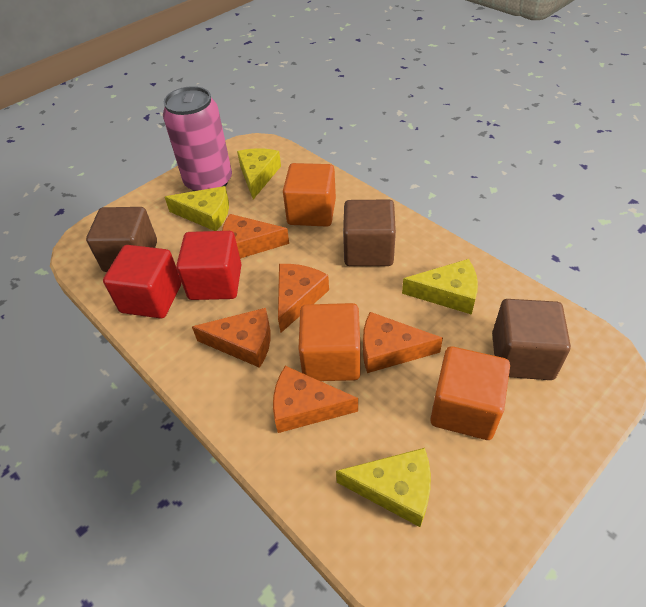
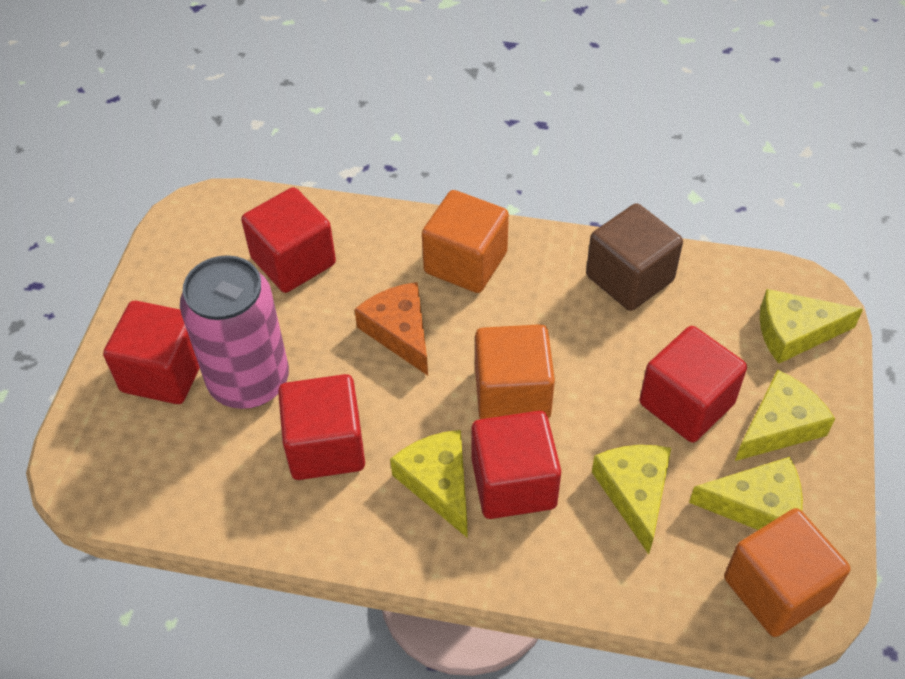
brown cube: [86,207,157,272] [343,199,396,266] [492,299,571,380] = 3 -> [586,203,683,311] = 1
orange cheese: [192,308,271,368] [222,214,289,259] [273,366,358,433] [278,264,329,333] [363,312,443,373] = 5 -> [354,282,428,376] = 1
red cube: [103,245,182,318] [176,231,241,300] = 2 -> [103,301,200,404] [241,187,336,293] [278,374,365,480] [472,411,561,519] [640,326,747,443] = 5
yellow cheese: [165,186,229,231] [237,148,281,199] [336,448,431,527] [402,259,478,315] = 4 -> [390,430,467,537] [592,445,671,554] [689,457,803,530] [735,370,835,461] [760,289,863,364] = 5

